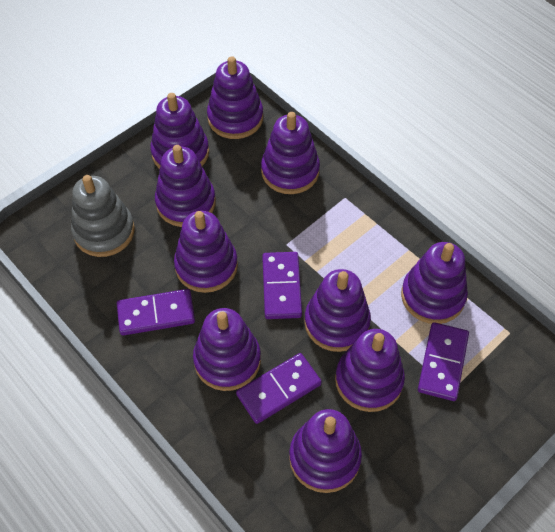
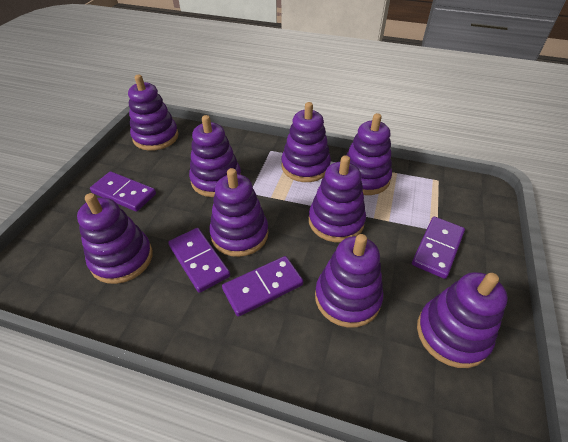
grey stacking toy: [71,175,135,257] = 1 -> none = 0
purple stacking toy: [150,93,209,169] [155,145,216,227] [174,211,238,293] [193,308,261,391] [207,56,263,139] [261,112,320,194] [289,409,362,493] [304,269,371,352] [335,329,405,412] [401,242,468,324] = 10 -> [77,193,153,284] [128,75,179,151] [189,115,241,197] [209,168,269,257] [282,102,331,182] [309,155,366,242] [315,234,383,328] [346,113,392,195] [417,272,508,368] = 9

